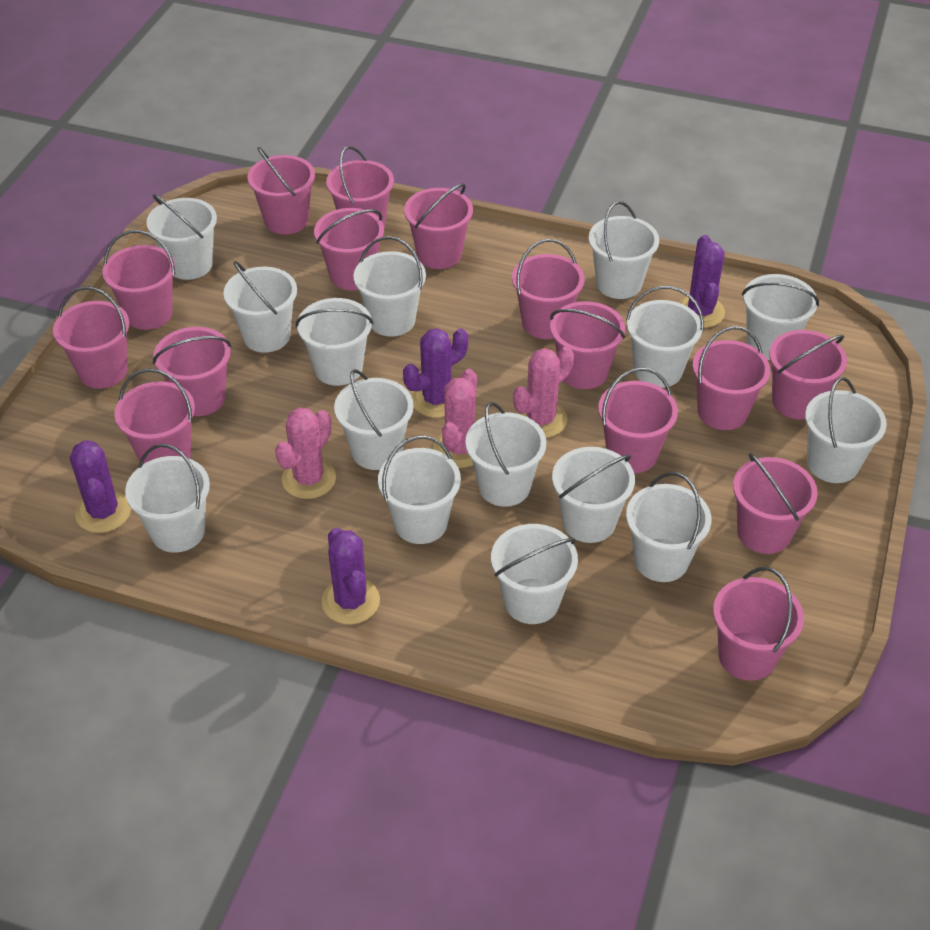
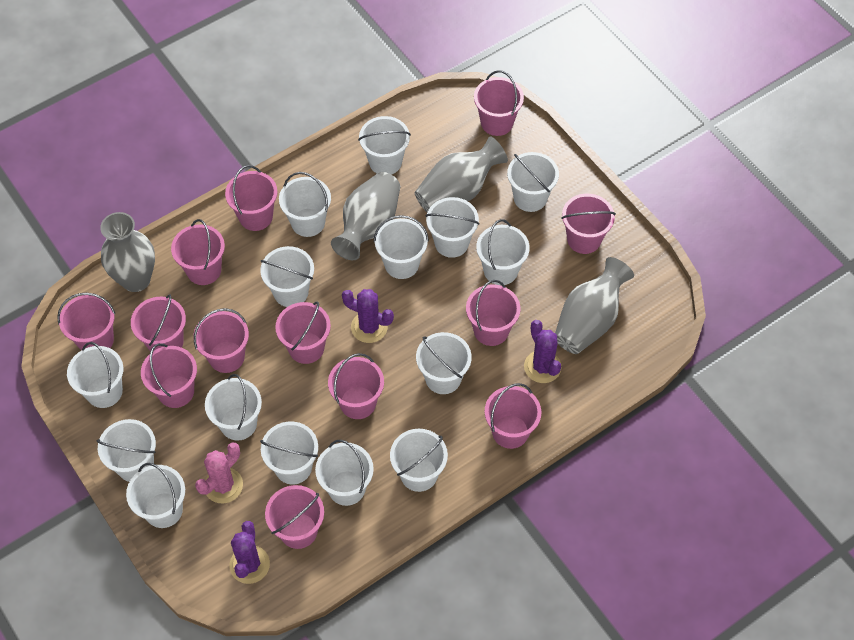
grey vase: none = 0 -> [100,212,155,292] [331,172,400,260] [415,136,508,212] [555,257,634,354] = 4
pink bucket: [53,286,129,389] [102,230,176,330] [114,368,195,464] [153,327,231,416] [247,147,315,235] [314,208,384,290] [326,146,394,228] [404,183,473,269] [512,239,584,339] [550,301,625,389] [598,367,678,473] [693,326,770,430] [713,567,804,681] [733,453,818,554] [769,330,847,420] = 15 -> [57,293,115,350] [131,294,186,352] [141,343,197,408] [171,219,225,285] [193,308,249,373] [225,165,278,231] [265,485,324,549] [275,302,331,364] [328,353,384,419] [466,280,521,346] [474,70,524,136] [485,383,541,449] [561,194,616,254] = 13
pink cactus: [275,408,336,499] [433,369,477,468] [513,346,574,438] = 3 -> [195,442,243,503] = 1
purple cactus: [70,440,131,533] [322,528,380,624] [403,328,468,418] [679,235,725,328] = 4 -> [230,521,270,584] [342,289,394,343] [524,320,561,383] = 3

